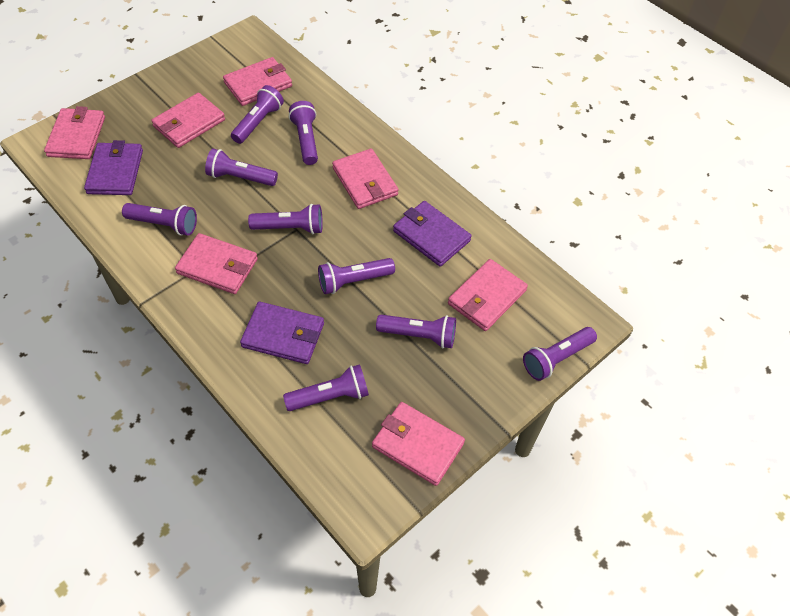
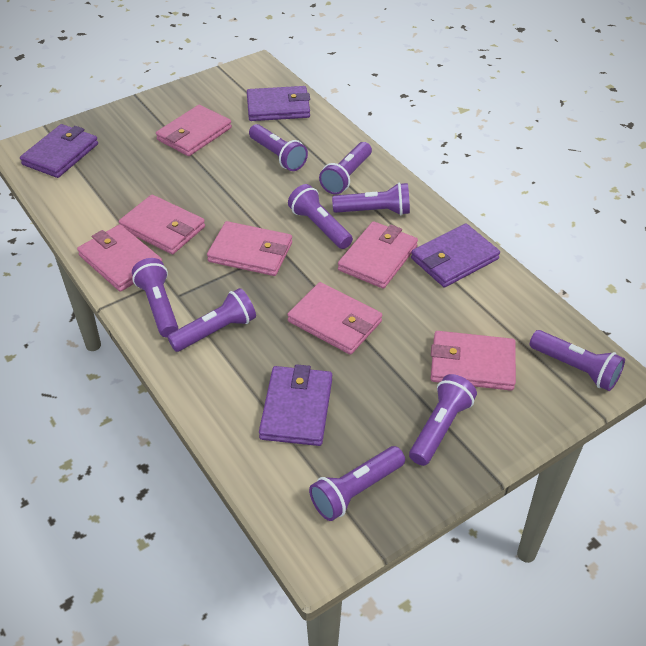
purple wallet: [84,140,143,195] [240,302,324,364] [393,201,472,267] = 3 -> [20,124,98,178] [247,86,310,121] [259,364,332,446] [411,223,500,287] = 4

